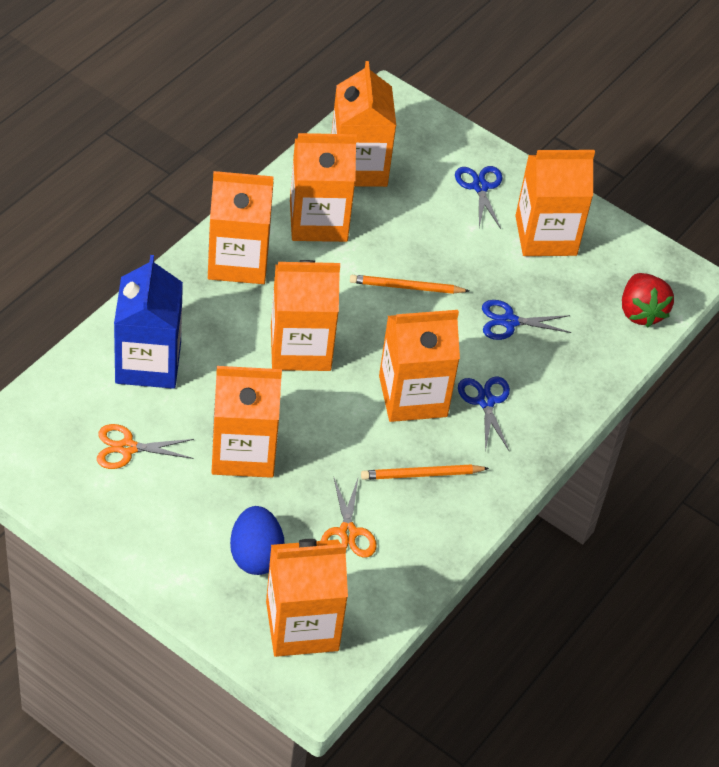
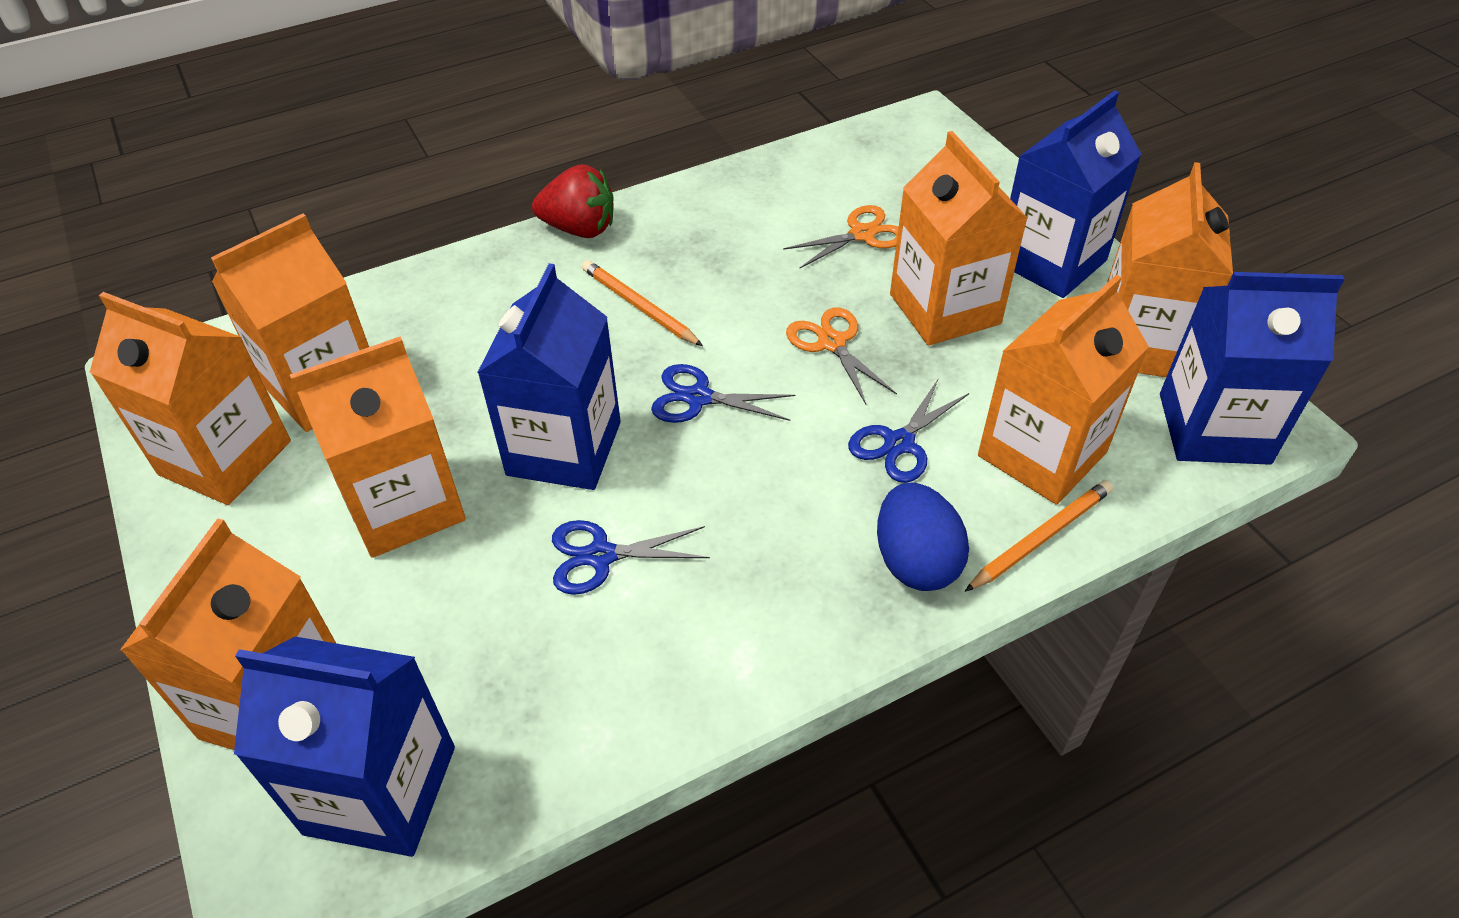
blue carton: [114,255,183,389] = 1 -> [234,636,455,857] [477,263,621,490] [1010,90,1142,298] [1160,272,1344,465] = 4
orange carton: [208,171,274,284] [211,366,282,478] [266,539,348,657] [271,260,340,371] [290,133,357,242] [331,61,396,187] [379,310,460,422] [515,149,595,256] = 8 -> [89,292,291,505] [120,518,337,750] [211,213,369,432] [290,337,466,558] [890,131,1028,345] [978,275,1149,505] [1107,162,1233,377] = 7

